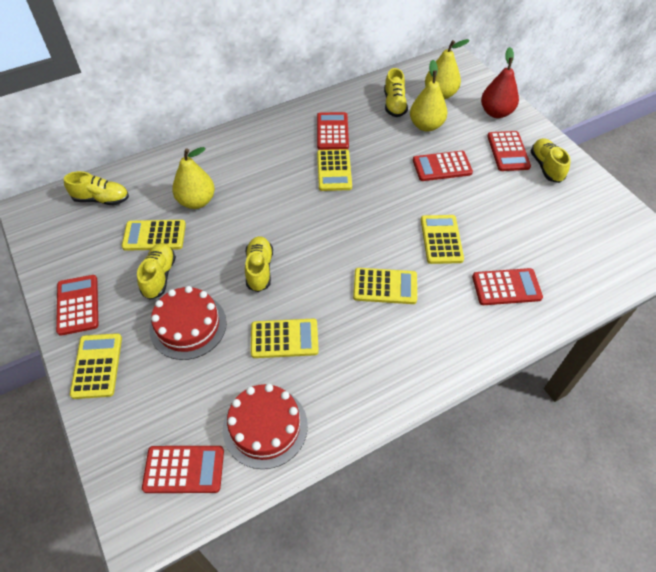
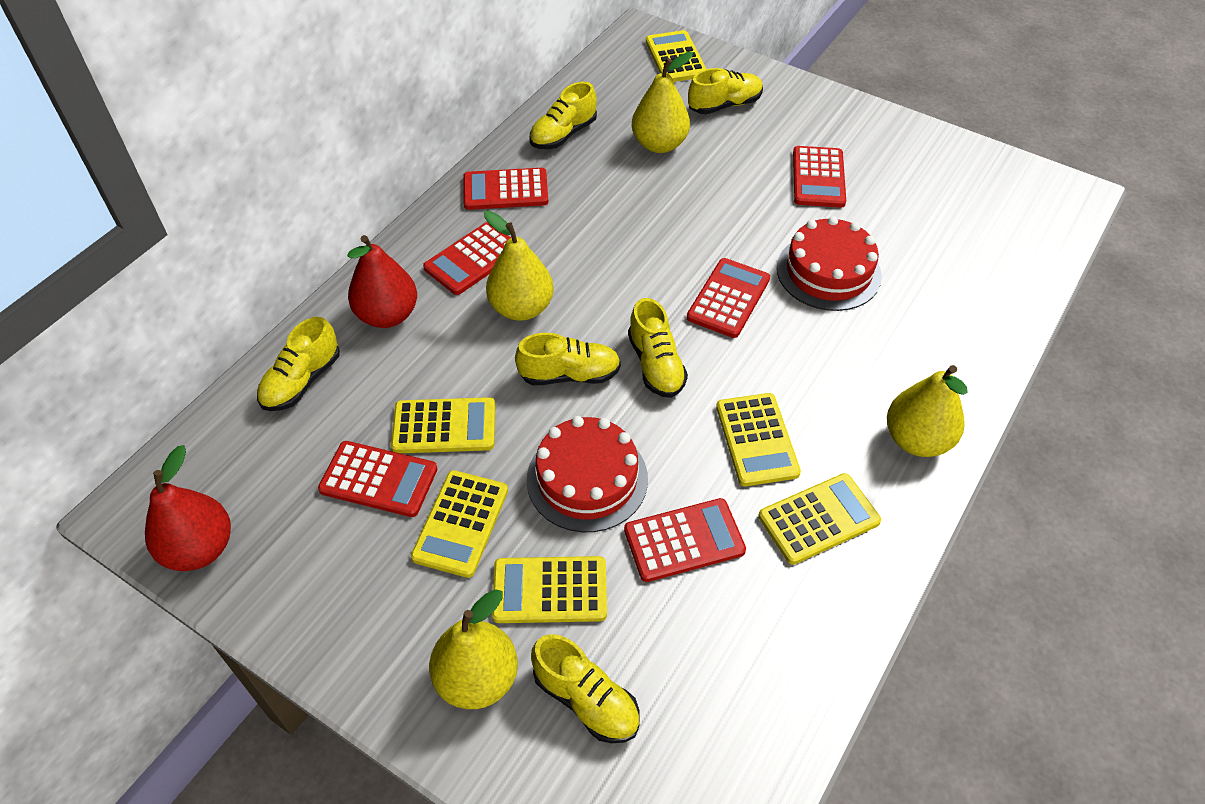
red pear: [481,47,519,118] = 1 -> [145,445,231,571] [347,235,417,328] = 2
yellow pear: [172,147,215,209] [410,60,447,132] [425,39,470,99] = 3 -> [429,589,518,709] [484,211,554,321] [632,52,693,153] [887,365,968,457] = 4
yellow shoe: [64,171,129,205] [137,243,176,300] [245,236,273,292] [384,68,408,117] [530,138,571,183] = 5 -> [257,317,340,411] [515,333,621,385] [529,82,597,149] [531,634,639,743] [628,298,688,398] [688,68,763,114] = 6

